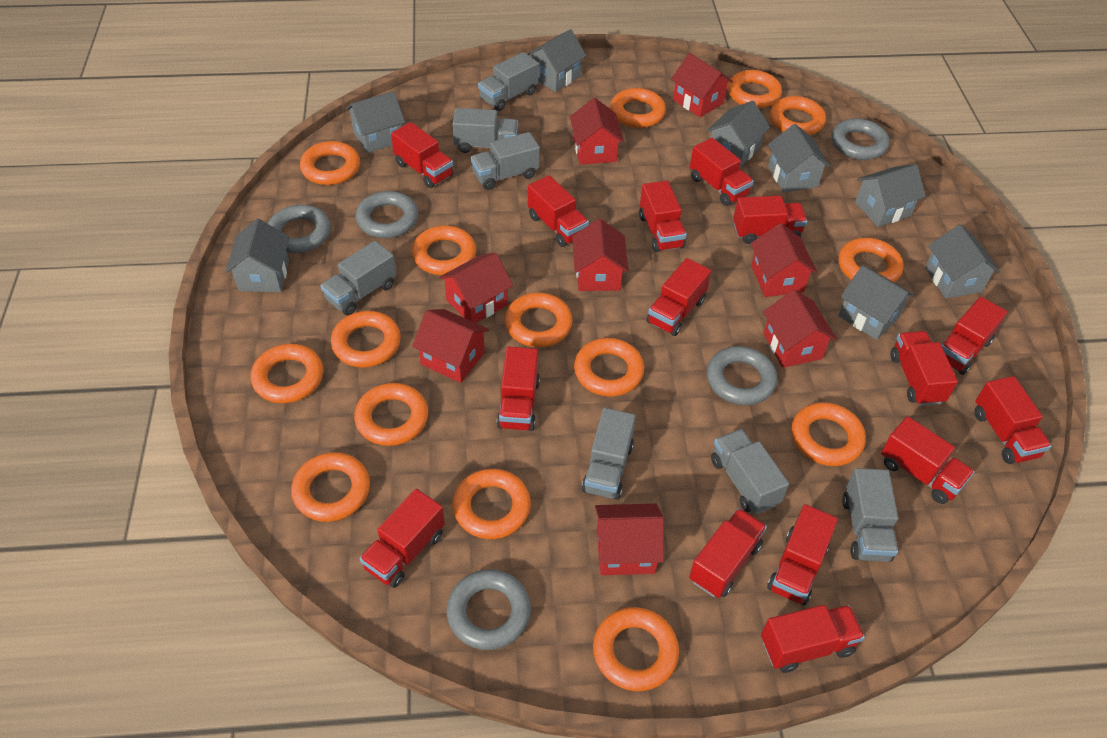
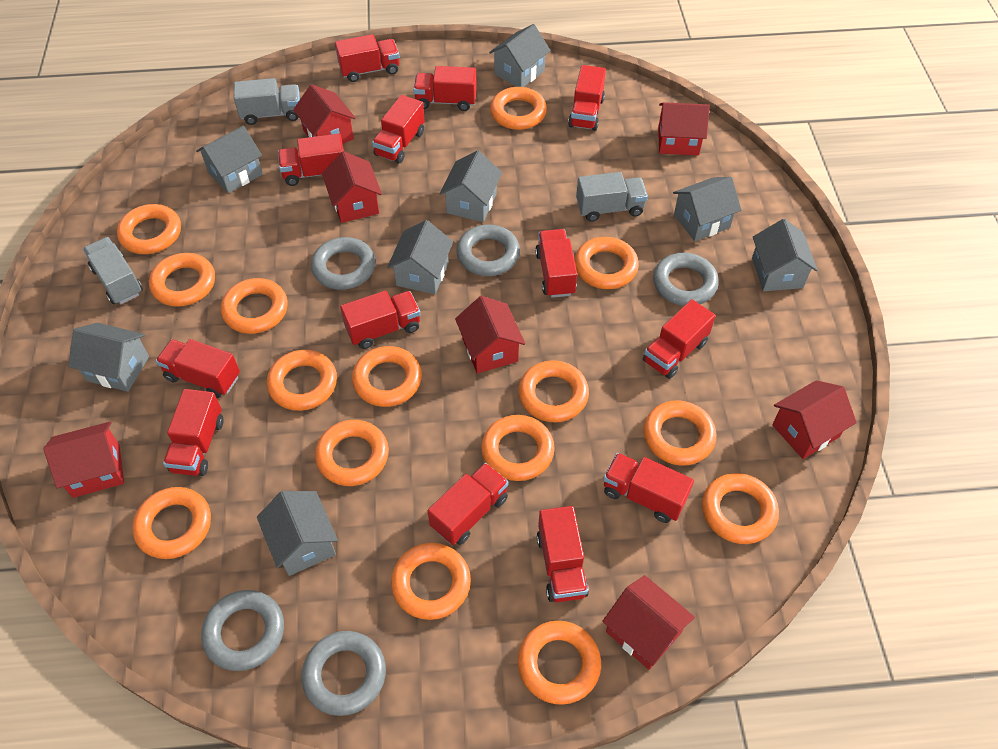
grey truck: [320,241,396,316] [452,108,518,153] [471,132,540,190] [478,52,539,111] [582,408,636,500] [711,429,789,514] [842,468,898,562] = 7 -> [83,237,143,305] [234,78,300,125] [576,172,648,222] = 3
red house: [412,309,489,383] [439,252,513,323] [570,98,624,165] [572,219,629,291] [595,503,664,576] [671,53,733,117] [751,223,817,297] [763,289,837,368] = 8 -> [43,422,124,498] [293,84,356,144] [322,151,382,223] [455,296,525,374] [602,575,695,670] [658,102,710,155] [772,380,857,459] = 7
red truck: [359,489,445,588] [391,122,454,188] [497,347,540,431] [528,175,589,247] [639,180,687,252] [646,258,711,336] [689,508,767,598] [690,138,754,206] [733,196,807,244] [761,605,865,673] [767,504,838,606] [881,416,974,504] [890,331,958,406] [941,297,1007,375] [974,376,1051,464] = 15 -> [156,339,240,398] [163,389,223,476] [278,134,344,186] [335,34,399,82] [340,291,421,349] [372,95,425,164] [413,66,477,111] [428,463,509,545] [535,229,577,298] [537,506,589,602] [568,65,606,131] [603,453,694,523] [643,299,716,379] = 13

